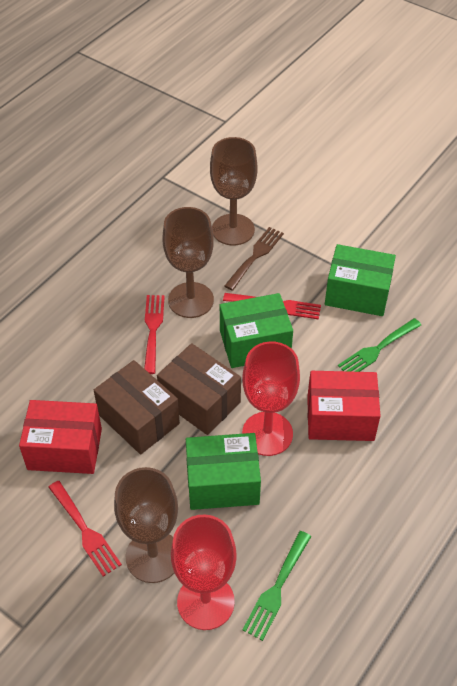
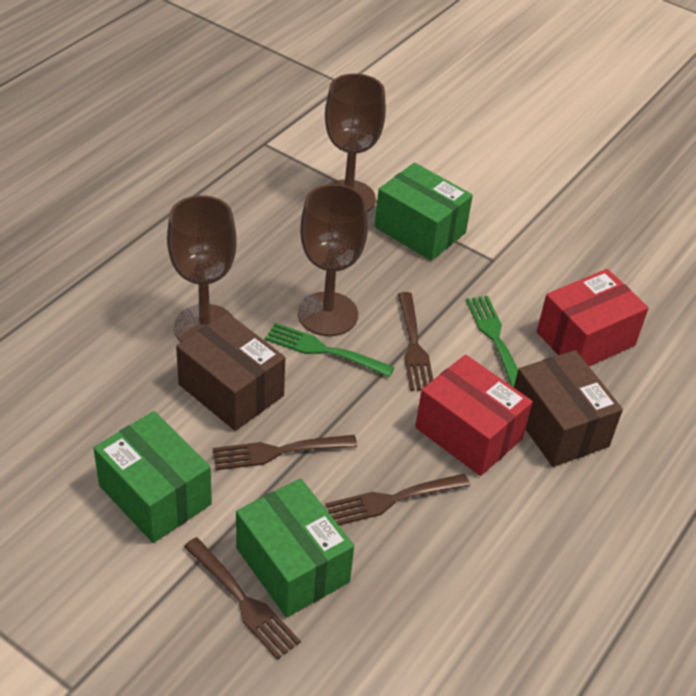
brown fork: [224,227,284,291] = 1 -> [184,537,301,660] [213,435,357,470] [326,474,470,525] [398,292,433,391] = 4
red fork: [48,481,122,577] [144,295,165,374] [223,293,321,320] = 3 -> none = 0
red goblet: [171,514,237,630] [242,341,300,456] = 2 -> none = 0

